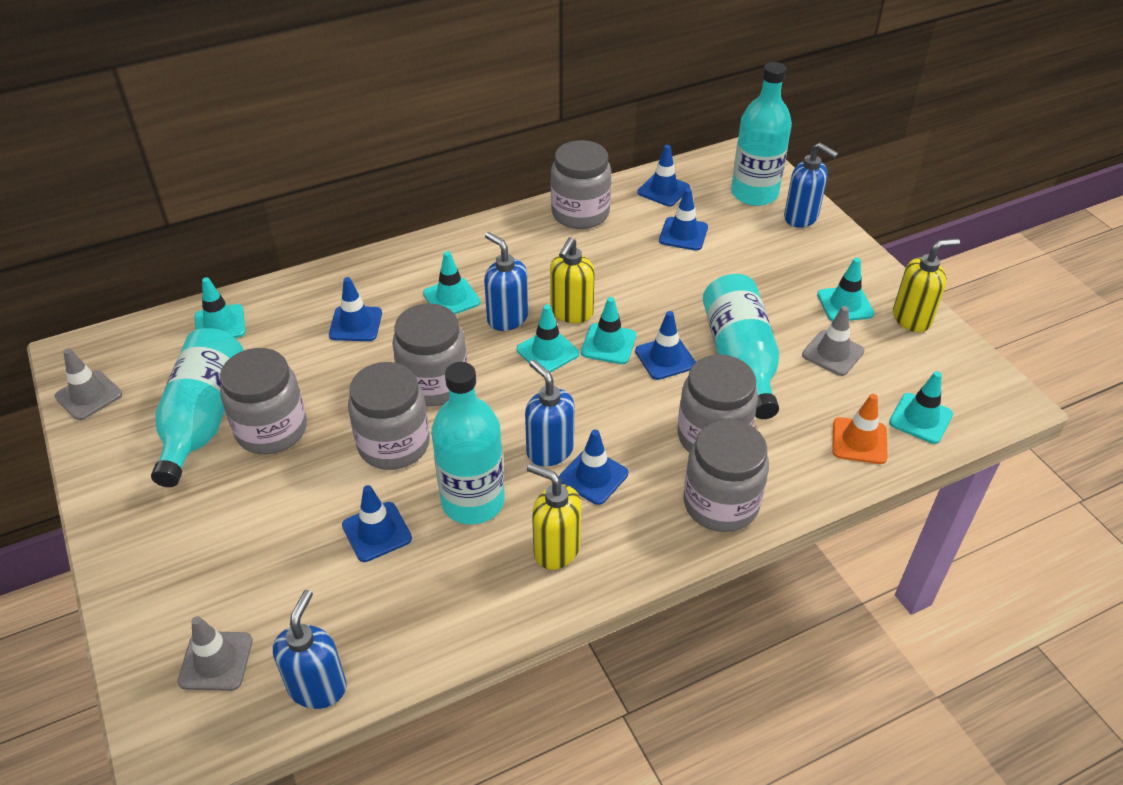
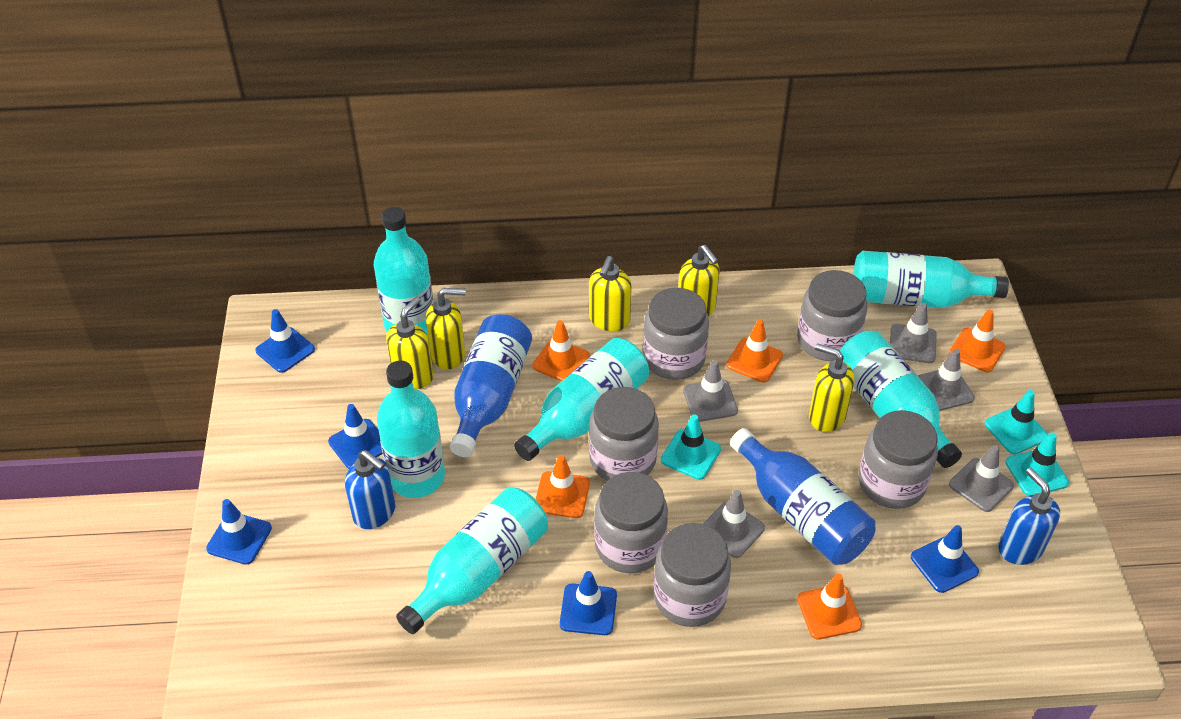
blue bottle: none = 0 -> [450,314,532,457] [730,428,875,565] = 2
blue soap dispenser: [273,590,347,709] [484,232,528,331] [525,360,575,467] [784,143,838,228] = 4 -> [345,450,396,529] [998,468,1060,565] = 2
blue traffic cone: [329,277,382,341] [342,485,412,562] [559,429,628,505] [635,311,696,380] [638,145,690,206] [659,188,708,251] = 6 -> [206,499,272,565] [255,309,315,373] [328,404,383,469] [560,571,617,635] [911,525,979,593] = 5
grey traffic cone: [55,348,122,420] [178,616,253,691] [802,306,865,376] = 3 -> [683,360,738,422] [703,490,765,558] [890,303,937,363] [918,349,975,411] [949,445,1014,512] = 5
orange traffic cone: [832,394,888,464] = 1 -> [532,320,590,381] [535,455,590,518] [726,320,783,382] [797,574,862,639] [949,309,1006,372] = 5
turquoise bottle: [151,328,244,487] [431,362,505,524] [703,274,779,419] [731,62,792,206] = 4 -> [374,207,434,335] [377,361,445,498] [396,487,548,634] [514,338,649,461] [840,331,962,468] [853,251,1009,308] = 6
turquoise traffic cone: [195,277,246,338] [423,251,480,314] [517,305,579,373] [581,297,636,364] [817,258,874,321] [889,371,953,444] = 6 -> [661,414,721,480] [985,390,1048,454] [1005,433,1069,496] = 3
yellow soap dispenser: [527,463,582,570] [550,237,595,323] [893,238,960,332] = 3 -> [386,297,434,389] [426,288,466,369] [589,256,632,331] [678,245,720,317] [809,343,854,432] = 5

